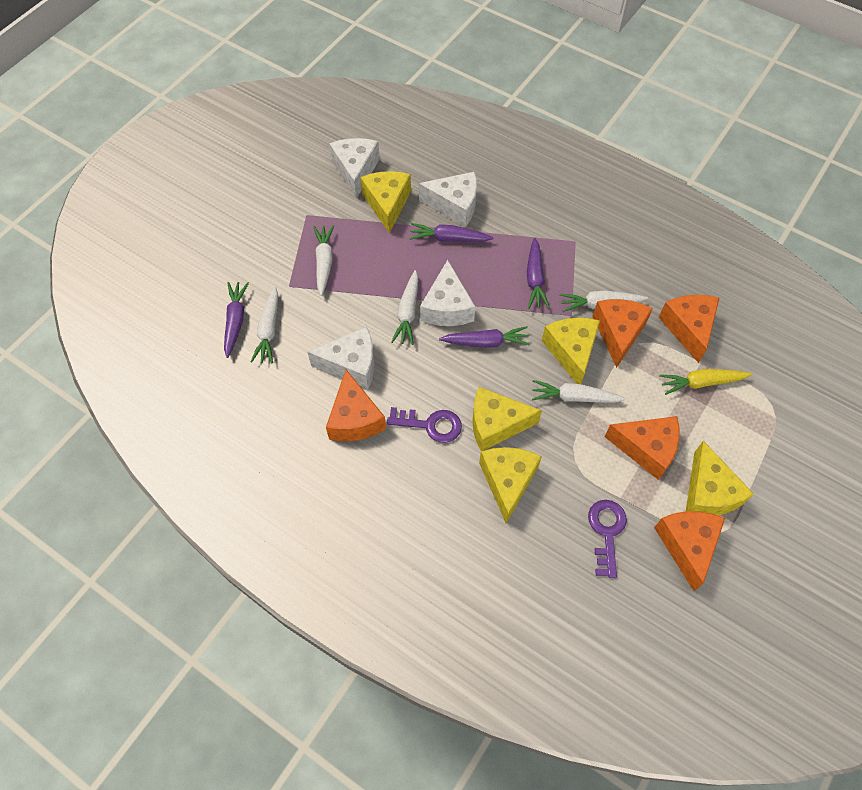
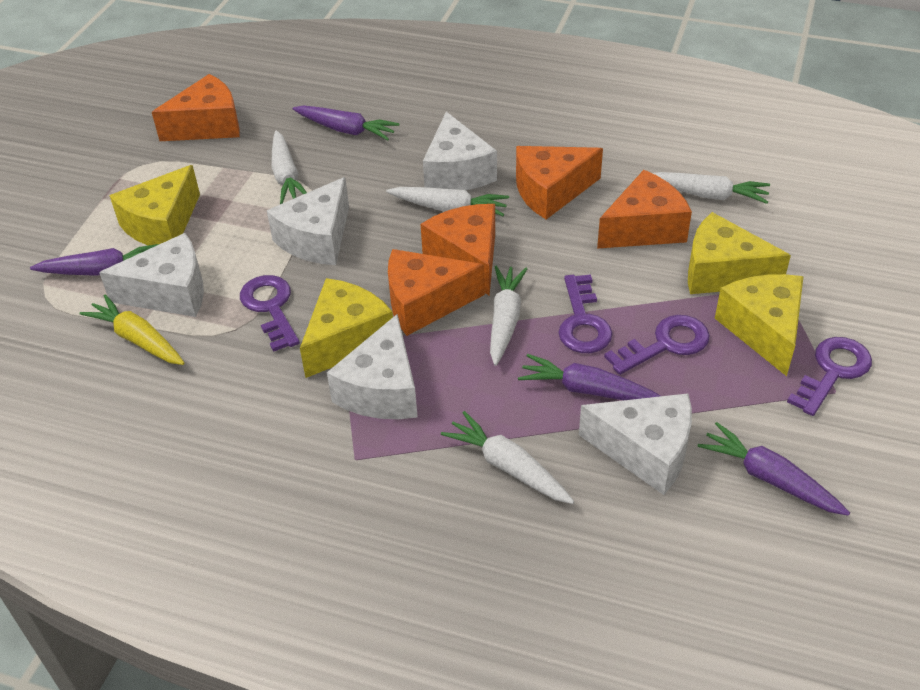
purple key: [387,407,462,443] [588,500,627,578] = 2 -> [240,275,300,352] [558,274,613,353] [604,315,710,375] [787,337,872,416] = 4
white cheese: [307,327,375,389] [329,138,380,198] [419,172,477,227] [420,260,475,326] = 4 -> [99,233,204,317] [267,177,349,265] [327,314,418,419] [423,112,497,190] [579,393,692,495] = 5
yellow cheese: [360,171,411,233] [472,387,542,451] [479,447,542,523] [542,318,600,384] [686,441,754,515] = 5 -> [110,165,200,246] [300,278,393,378] [688,212,791,294] [715,274,804,376] = 4

